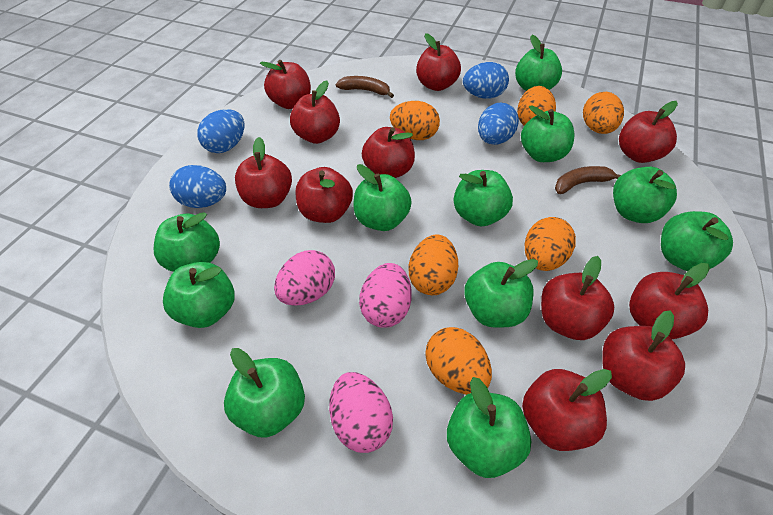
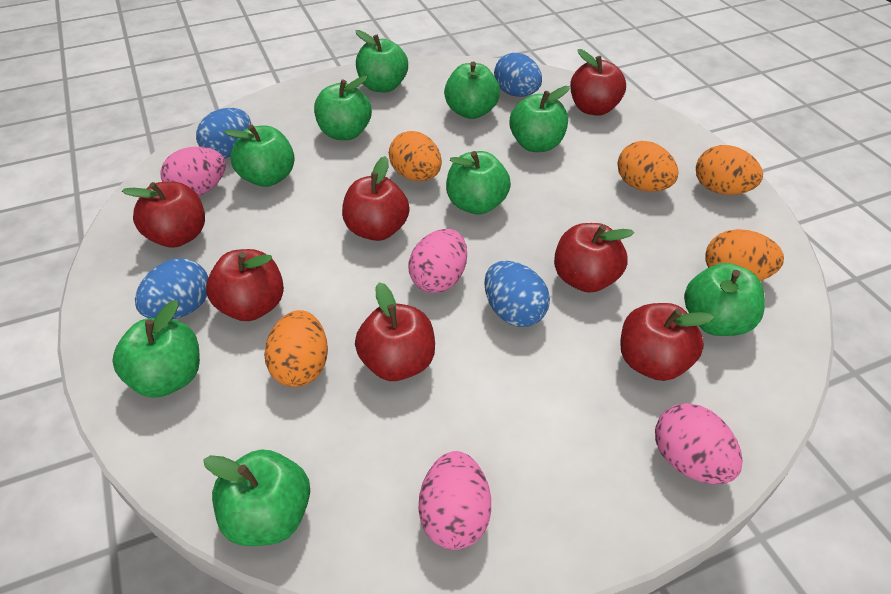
brown banana: [336,76,394,98] [555,166,621,194] = 2 -> none = 0
green apple: [154,212,220,272] [163,262,235,328] [224,348,305,438] [353,164,412,231] [447,377,532,478] [454,170,513,226] [464,259,538,328] [515,35,562,91] [521,105,574,162] [613,167,677,223] [661,211,733,271] = 11 -> [112,300,200,398] [203,450,310,546] [224,125,295,187] [314,76,372,140] [356,30,408,92] [444,61,500,119] [446,151,511,215] [510,86,570,152] [684,263,765,336] = 9
orange egg: [390,101,440,140] [409,234,458,295] [425,327,492,395] [517,86,556,126] [525,217,576,271] [583,92,624,134] = 6 -> [264,310,328,387] [389,131,442,181] [618,141,678,192] [696,145,763,195] [705,229,784,281] = 5
pink egg: [274,250,335,305] [329,372,393,453] [359,263,411,328] = 3 -> [161,147,226,196] [409,229,467,293] [419,451,491,550] [655,403,743,484] = 4
red apple: [235,137,292,208] [260,60,311,109] [290,81,340,144] [296,167,353,223] [362,127,415,178] [416,33,461,91] [522,369,612,451] [541,256,614,340] [602,310,685,401] [619,101,678,163] [629,263,710,339] = 11 -> [122,181,205,248] [206,249,284,321] [342,156,409,241] [355,282,435,381] [554,223,634,293] [570,49,626,116] [620,303,715,381] = 7

